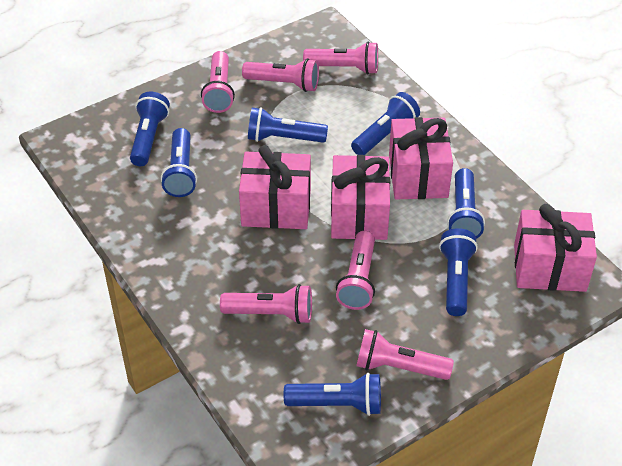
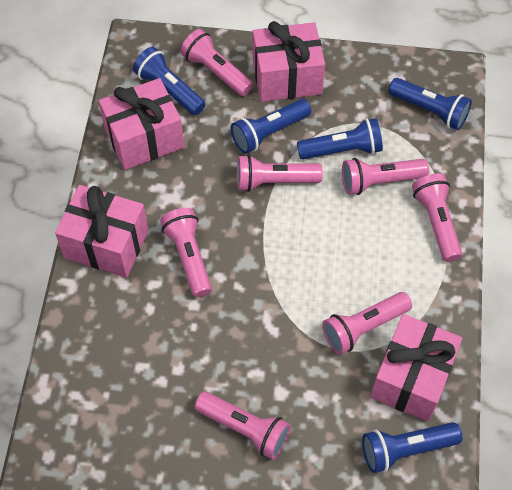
blue flashlight: [130,92,170,166] [161,128,197,197] [248,107,328,143] [284,373,381,416] [351,92,420,155] [439,228,478,316] [447,168,485,239] = 7 -> [133,47,205,115] [231,99,311,154] [297,118,383,160] [362,422,462,473] [388,78,472,130] = 5
pink flashlight: [201,51,235,113] [220,284,312,324] [242,58,319,92] [303,41,378,74] [336,231,375,310] [356,329,454,380] = 6 -> [160,208,212,297] [181,29,253,96] [195,392,291,460] [237,154,323,192] [322,292,412,354] [342,158,429,195] [412,173,462,262] = 7

